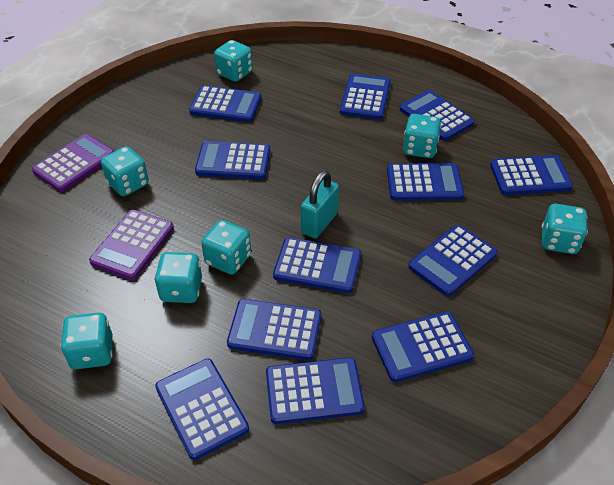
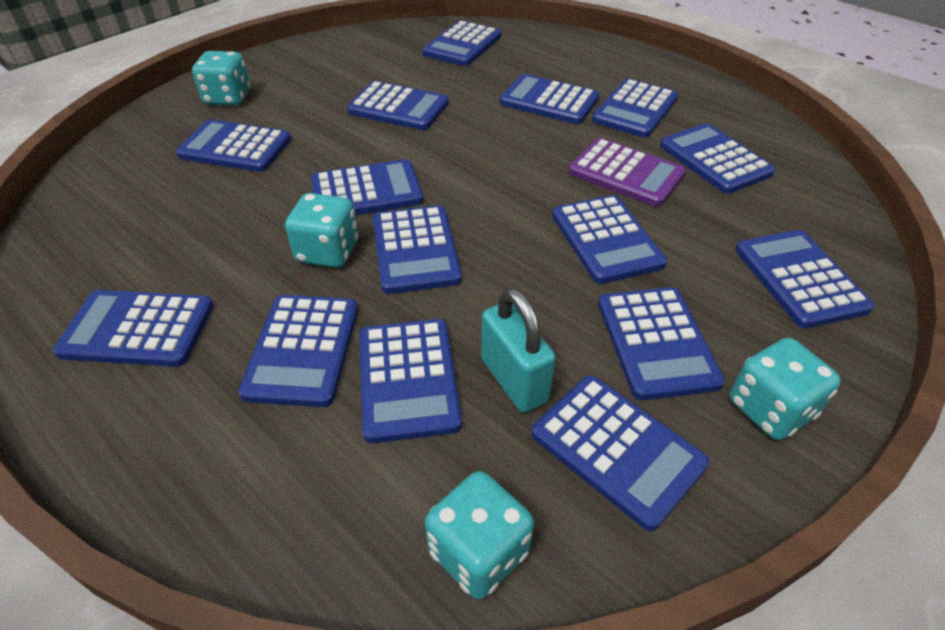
blue calculator: [155,358,249,460] [189,85,261,122] [195,141,270,179] [227,299,321,360] [266,357,365,424] [273,237,361,293] [340,74,391,120] [372,311,474,382] [387,163,464,201] [400,90,475,141] [408,225,497,296] [490,155,573,195] = 12 -> [53,290,214,367] [176,119,291,172] [238,295,358,407] [311,159,423,215] [347,81,449,130] [359,319,462,443] [373,205,462,294] [423,21,501,66] [500,74,599,124] [531,375,709,531] [552,195,667,284] [592,79,678,138] [598,287,725,400] [660,123,775,194] [735,230,874,329] = 15
purple calculator: [32,134,114,192] [89,209,174,280] = 2 -> [568,138,686,207] = 1
turquoise dice: [61,313,113,369] [101,146,149,196] [154,252,202,303] [201,220,251,275] [214,40,253,82] [403,114,441,158] [542,204,588,254] = 7 -> [192,51,251,106] [285,193,358,268] [425,471,534,599] [730,338,841,440] = 4

